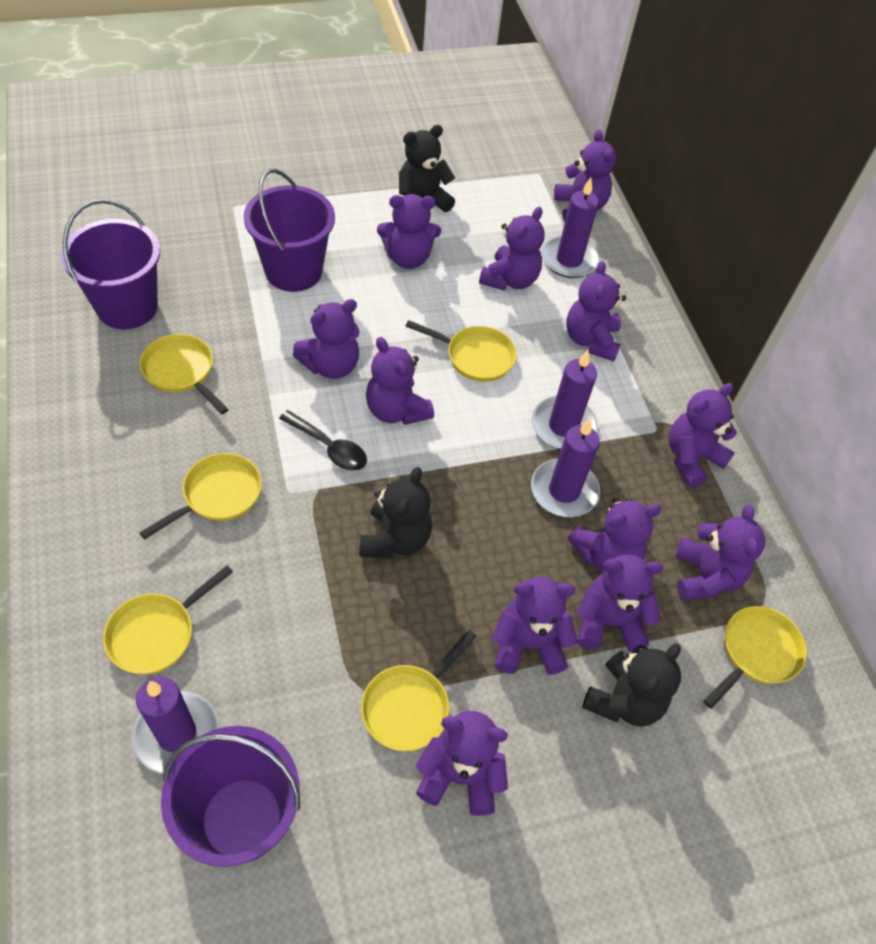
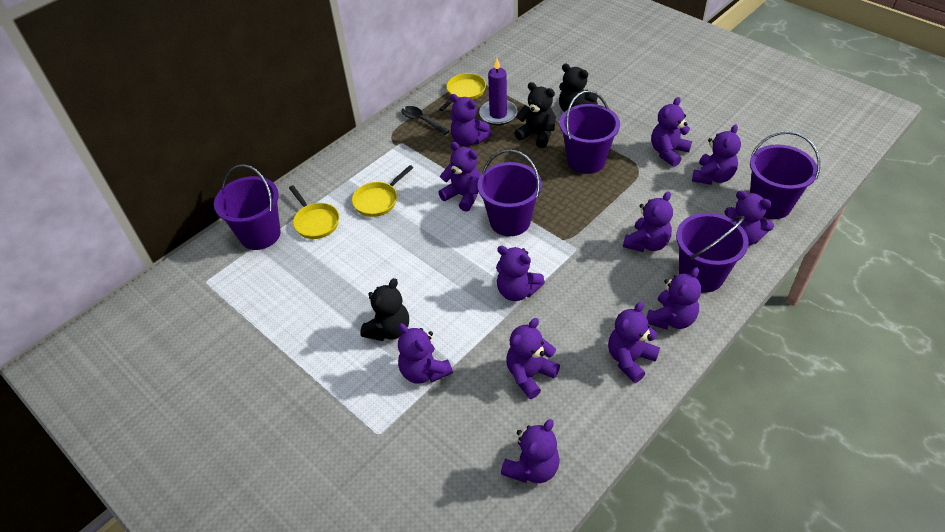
purple bucket: [61,199,160,329] [161,726,300,867] [244,169,335,292] = 3 -> [214,164,281,250] [477,150,542,236] [559,90,620,174] [676,213,749,293] [750,131,820,219] = 5
purple candle: [132,677,219,774] [531,419,600,517] [532,350,598,449] [542,178,599,278] = 4 -> [479,58,517,125] = 1
yellow pan: [103,565,233,675] [139,453,262,539] [140,334,229,414] [361,630,477,751] [406,320,517,382] [704,606,807,709] = 6 -> [289,185,339,239] [352,165,413,217] [439,73,486,111] = 3

